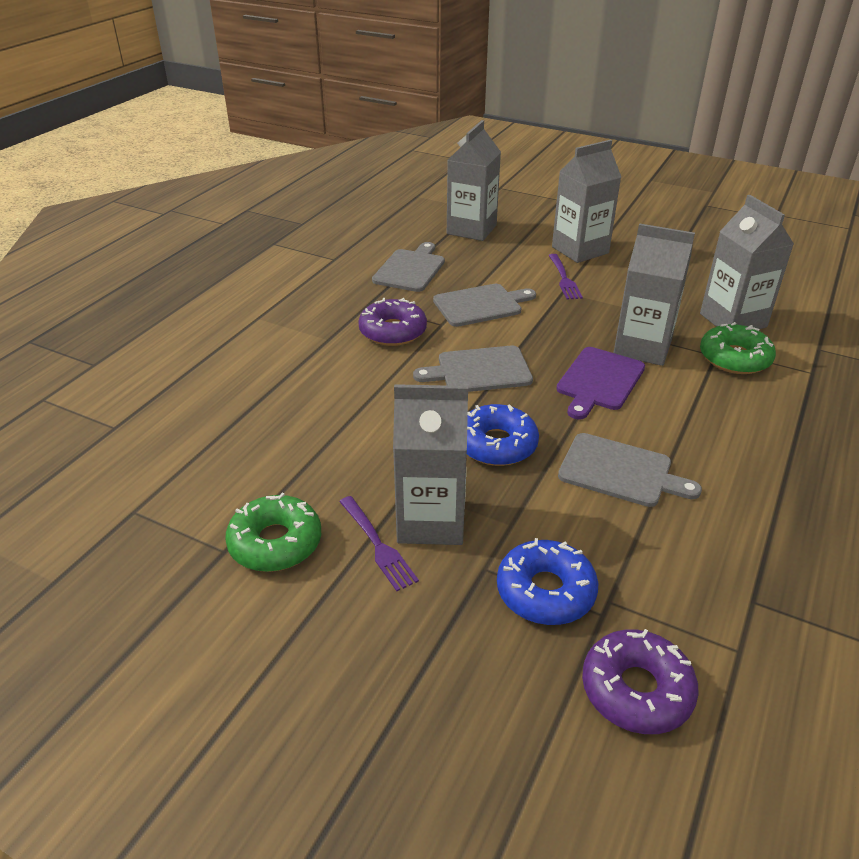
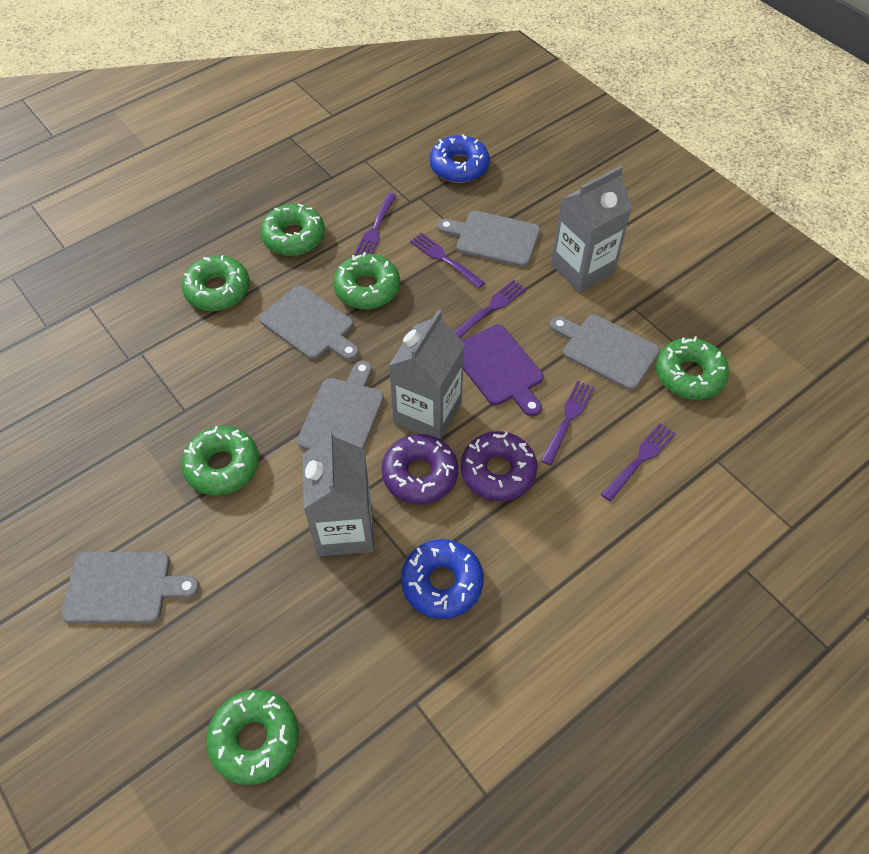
green donut: [225,493,321,572] [700,322,776,374] = 2 -> [181,426,259,495] [182,255,250,311] [206,689,299,785] [260,204,325,256] [333,252,400,309] [656,336,729,400] = 6
grey carton: [393,384,468,545] [447,120,501,241] [552,140,621,263] [613,223,695,366] [700,195,794,329] = 5 -> [303,429,374,557] [389,309,465,440] [551,166,632,292] = 3
grey cutting board: [372,242,445,292] [413,346,533,392] [433,284,536,327] [558,433,702,507] = 4 -> [62,552,199,623] [259,285,359,361] [297,361,384,450] [438,211,540,267] [550,315,660,390] = 5
purple fork: [339,496,419,591] [548,254,583,300] = 2 -> [354,193,397,256] [410,233,485,289] [454,280,526,339] [541,381,595,465] [601,423,676,502] = 5

